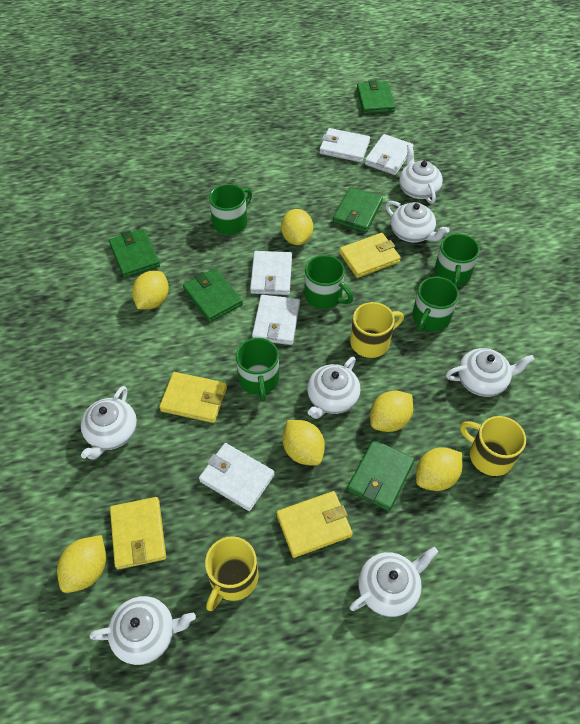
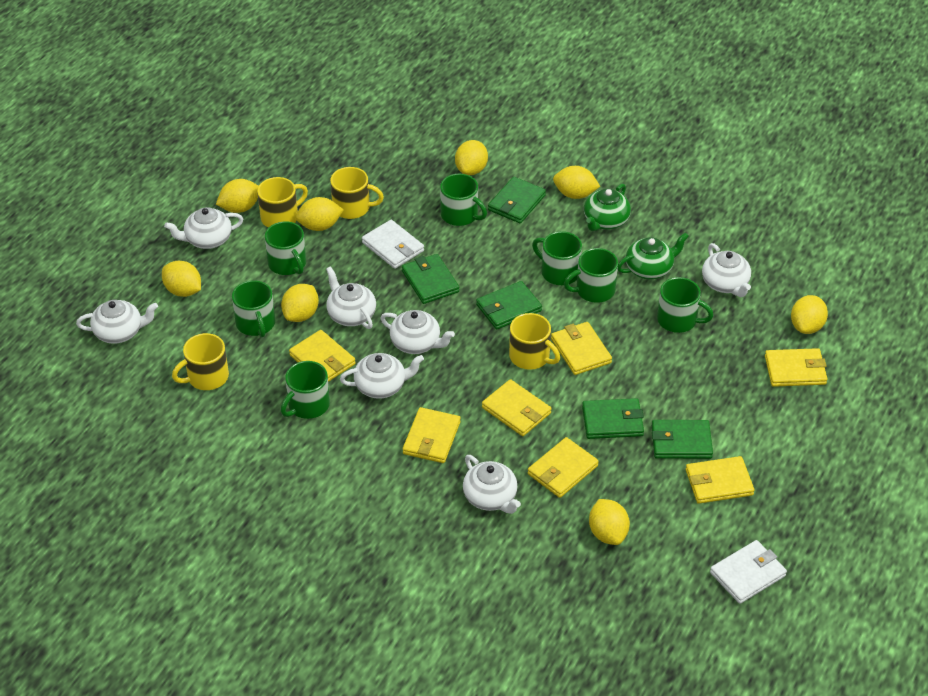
green mug: [209,184,252,235] [236,338,279,402] [304,255,353,309] [412,277,459,332] [434,233,480,287] = 5 -> [232,280,275,337] [265,221,306,275] [281,361,330,419] [440,174,487,226] [532,231,582,285] [564,248,618,303] [657,277,714,333] = 7
green teapot: none = 0 -> [584,184,631,231] [618,232,689,280] = 2
white wallet: [199,443,275,511] [250,251,292,295] [252,295,300,345] [319,128,370,162] [365,134,414,175] = 5 -> [362,220,424,269] [710,540,787,604] = 2
yellow lemon: [57,535,106,593] [132,271,169,309] [281,209,313,245] [283,420,325,465] [370,391,413,432] [416,447,463,491] = 6 -> [162,261,201,297] [216,179,259,213] [281,284,319,322] [295,197,344,231] [455,140,488,175] [553,166,600,199] [589,499,630,545] [791,295,828,334] = 8
yellow mug: [205,536,258,611] [350,302,404,358] [460,416,526,476] = 3 -> [172,333,229,390] [257,177,308,228] [330,167,384,219] [509,313,560,370] = 4
yellow wallet: [110,497,166,570] [159,372,227,423] [277,491,353,558] [339,233,401,278] = 4 -> [289,330,356,382] [403,407,461,463] [482,379,552,436] [528,437,599,498] [551,322,612,375] [686,456,755,504] [765,348,827,387] = 7

